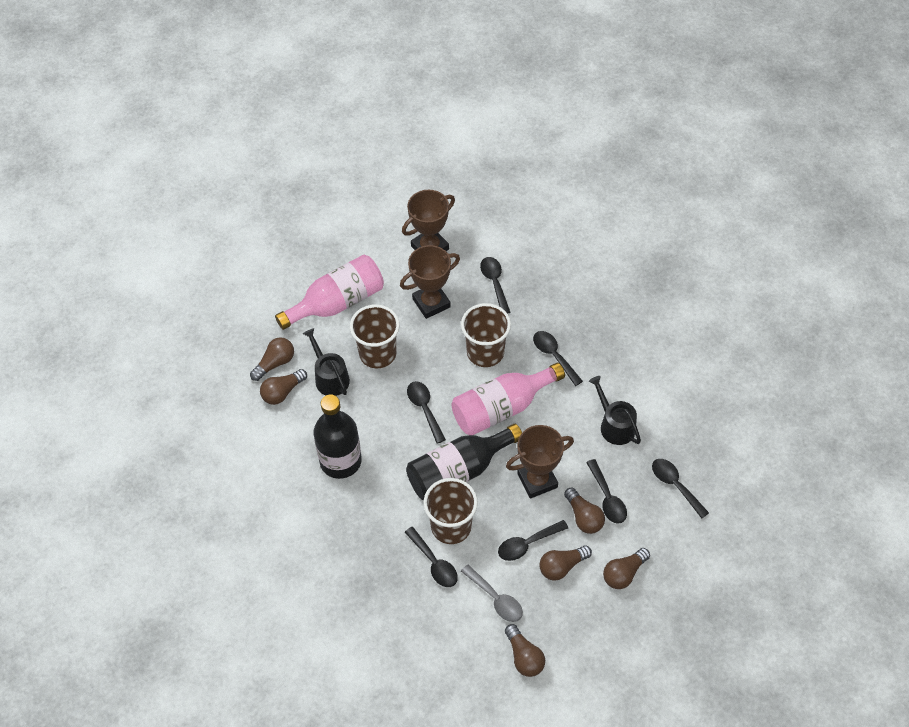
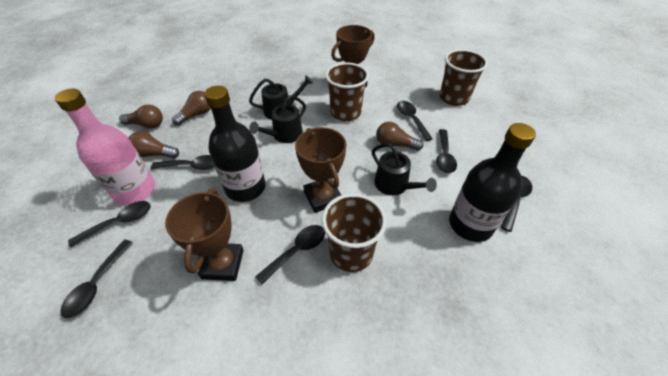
black watering can: [303,328,350,396] [589,376,641,445] = 2 -> [249,75,313,120] [249,95,306,143] [372,143,437,196] = 3
brown light bulb: [250,337,294,381] [260,369,307,405] [505,624,545,677] [539,545,592,580] [564,487,605,534] [603,548,650,589] = 6 -> [119,105,163,129] [128,131,179,159] [172,91,211,126] [376,122,423,151] = 4
grey spoon: [461,564,523,622] = 1 -> none = 0
pink bottle: [275,255,384,330] [452,363,565,435] = 2 -> [55,89,155,205] = 1

